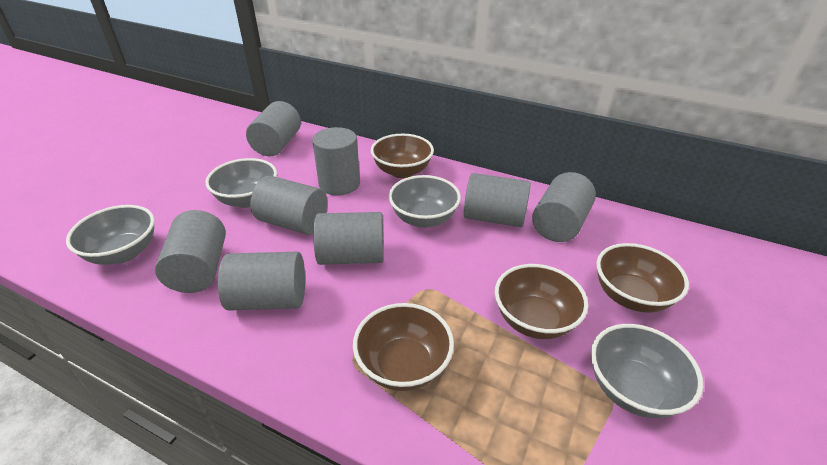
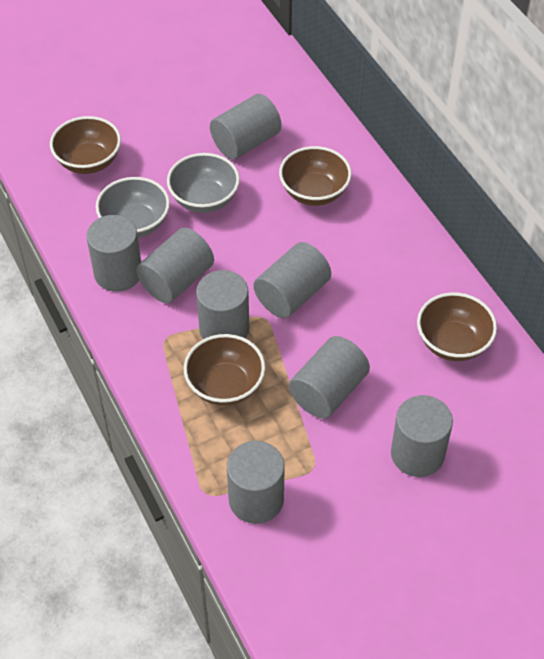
grey bowl: [66,205,155,265] [205,158,277,208] [389,175,461,228] [591,324,703,418] = 4 -> [96,177,170,238] [167,153,240,213] = 2

